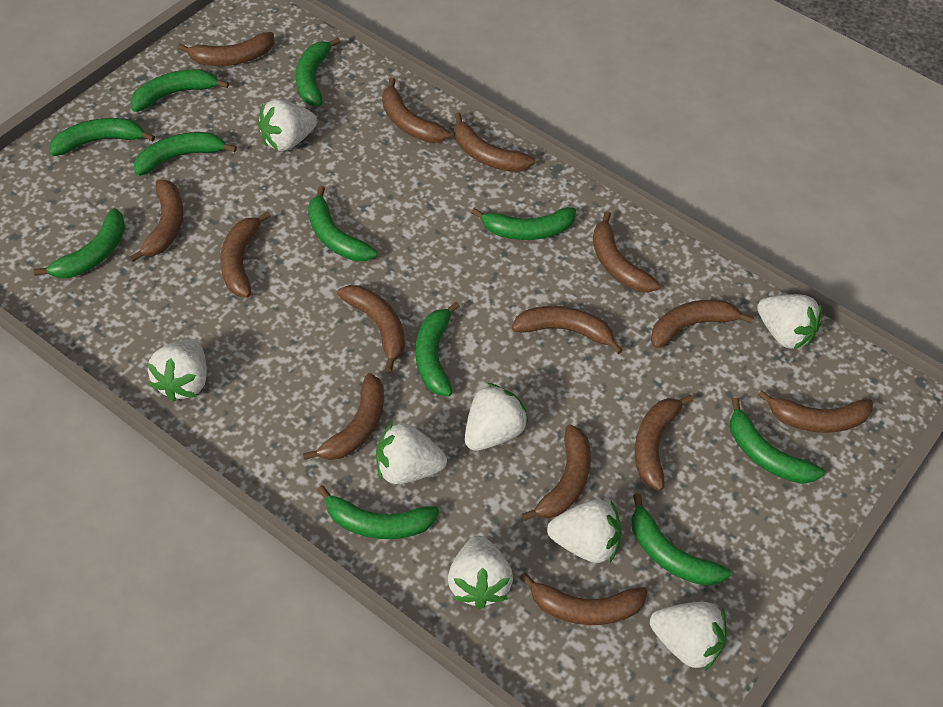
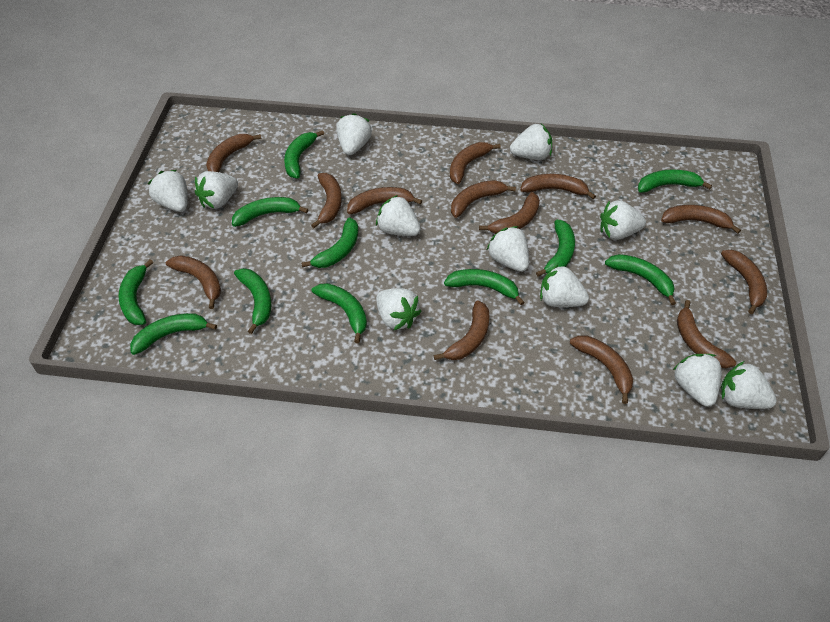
brown banana: [129,179,183,262] [177,32,274,66] [220,211,270,297] [303,373,384,460] [337,285,405,372] [382,77,451,143] [454,112,535,172] [512,306,623,354] [520,572,648,625] [521,425,591,521] [593,211,660,293] [635,395,694,491] [651,300,754,349] [758,390,873,433] = 14 -> [166,255,221,309] [206,134,262,172] [311,173,342,228] [347,187,422,214] [433,300,489,360] [450,142,501,184] [451,180,516,218] [479,192,540,234] [520,174,596,199] [570,336,633,404] [661,205,741,234] [677,300,736,368] [721,250,767,314] = 13
white strawberry: [147,339,207,402] [258,99,317,151] [376,422,447,484] [448,535,513,609] [465,383,529,451] [547,499,622,563] [650,602,727,671] [757,294,822,350] = 8 -> [148,170,188,212] [195,171,238,209] [336,113,372,155] [376,195,421,236] [376,288,421,330] [487,226,529,272] [510,124,552,160] [540,264,589,307] [600,200,646,240] [673,354,722,407] [721,361,777,409] = 11

